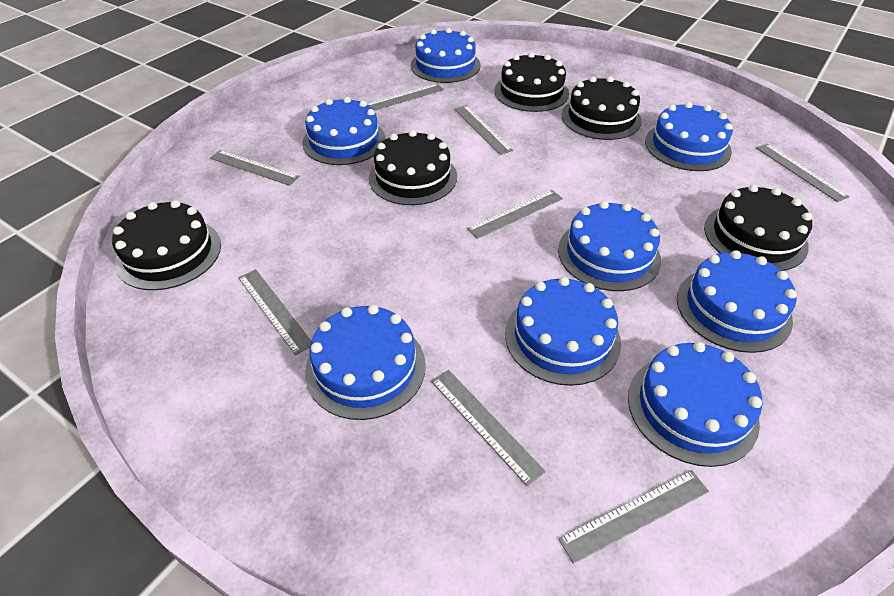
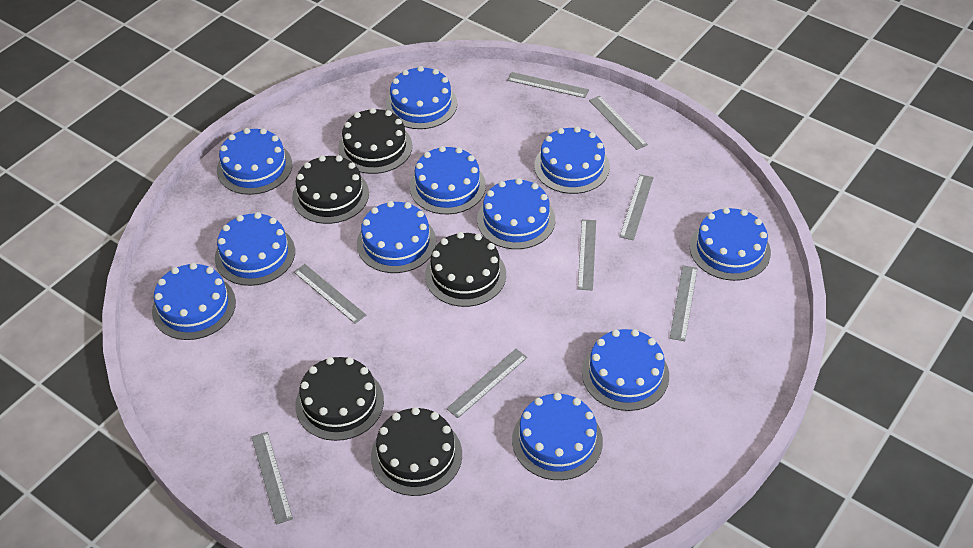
blue cake: [302,97,386,165] [305,305,426,420] [411,28,481,83] [505,277,621,386] [558,201,661,291] [628,342,762,467] [645,102,733,171] [677,250,797,353] = 8 -> [152,263,236,340] [215,212,295,286] [217,128,292,195] [357,201,436,273] [386,66,457,129] [410,146,486,214] [477,178,555,249] [512,393,603,480] [534,127,610,194] [582,329,669,411] [690,207,771,281] = 11

